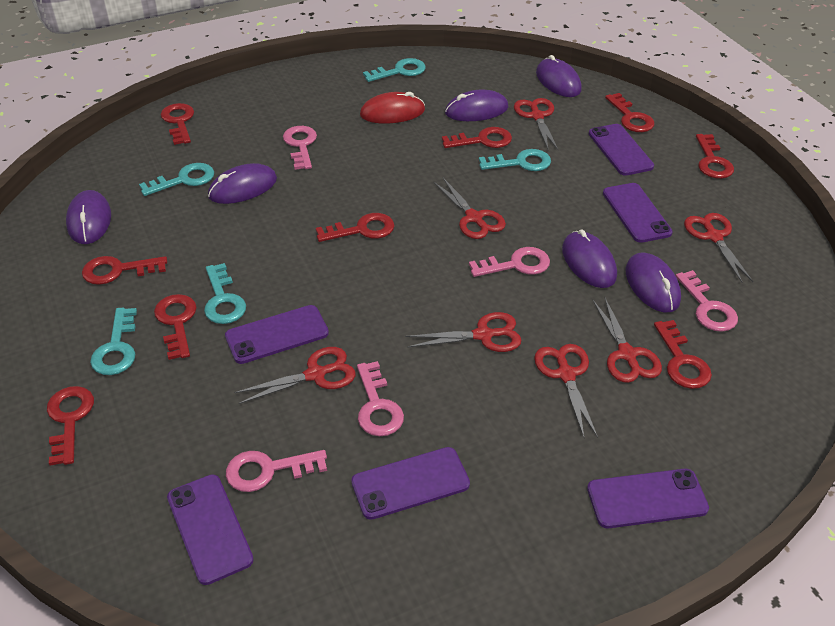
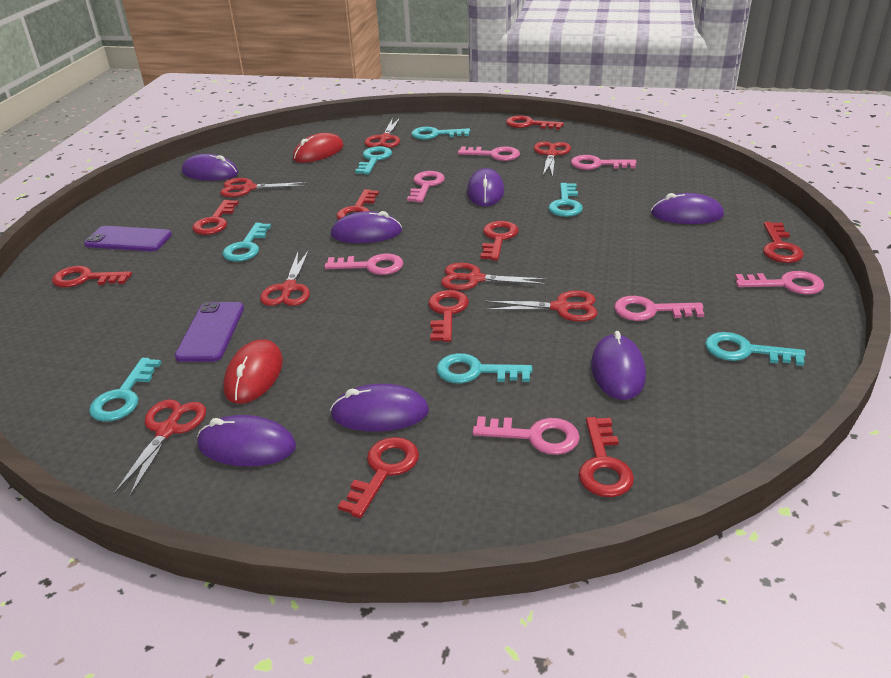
pink key: [226,450,327,492] [283,126,317,170] [357,361,404,436] [469,247,550,277] [675,270,738,332] = 5 -> [324,253,403,275] [407,171,445,203] [458,146,520,161] [472,416,580,455] [571,155,637,170] [614,296,704,321] [735,271,824,294] = 7
purple mouse: [66,190,111,244] [208,163,277,204] [445,89,509,121] [536,55,582,97] [562,229,617,288] [626,253,681,312] = 6 -> [182,154,238,181] [197,415,296,466] [330,384,429,432] [331,211,402,243] [467,168,504,206] [591,331,646,400] [651,193,724,224] = 7
purple phone: [167,474,254,585] [225,305,329,364] [351,447,470,520] [587,469,709,528] [589,124,654,176] [603,183,673,243] = 6 -> [84,226,172,252] [175,302,244,362] = 2
red mouse: [360,92,425,124] = 1 -> [223,339,283,404] [293,133,344,163] = 2
turquoise key: [90,308,137,375] [139,163,214,196] [204,263,246,324] [363,58,426,82] [479,149,551,171] = 5 -> [89,358,161,422] [223,223,271,262] [355,146,392,174] [411,127,470,140] [436,353,532,383] [548,183,583,217] [705,332,806,366] = 7

